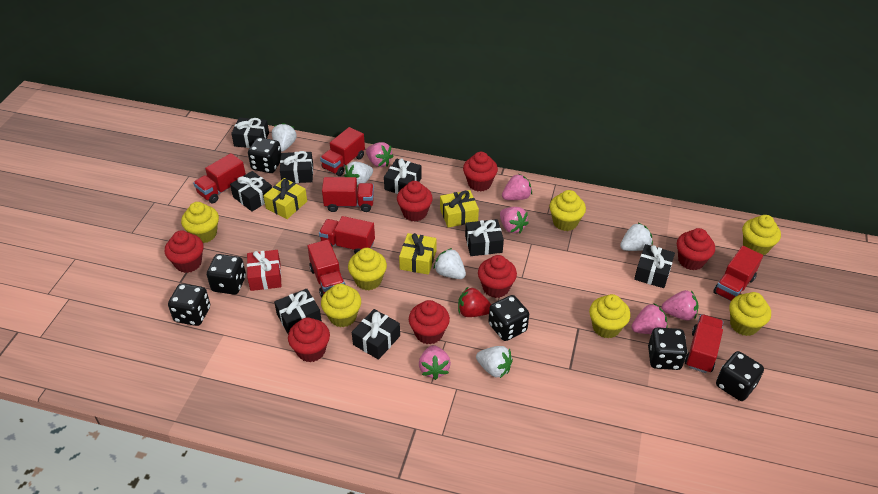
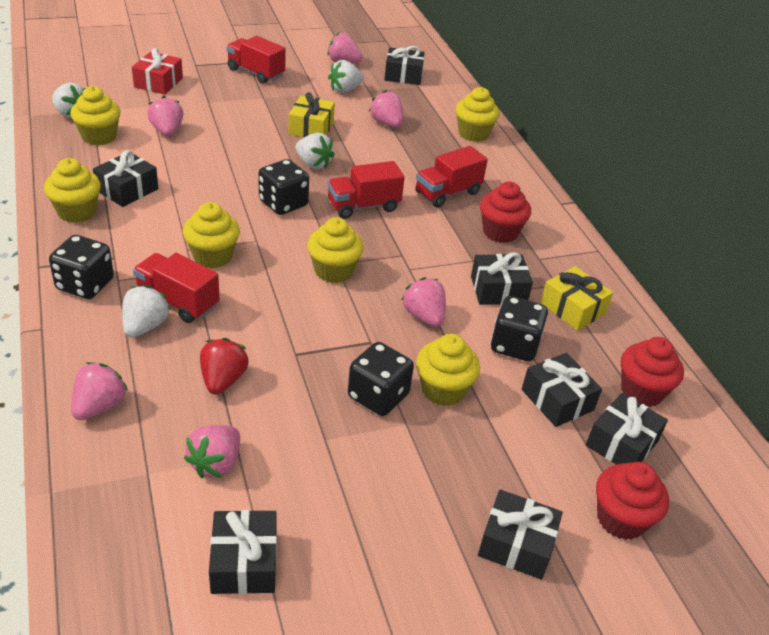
black dice: [168,283,210,326] [207,254,246,295] [248,137,281,173] [488,295,529,341] [648,327,688,370] [716,351,764,401] = 6 -> [49,235,114,299] [258,159,309,215] [348,342,414,416] [491,296,548,361] = 4
black gift: [230,171,272,212] [231,117,269,148] [274,289,322,334] [280,151,313,183] [352,309,400,360] [384,159,422,194] [465,219,504,256] [634,244,675,288] = 8 -> [93,150,158,207] [209,510,277,594] [385,46,425,85] [471,252,533,305] [478,489,563,580] [522,353,602,427] [586,393,668,464] = 7
red cupcake: [165,230,203,273] [288,317,330,362] [397,181,433,222] [409,300,450,345] [463,152,498,192] [478,255,517,298] [677,228,715,270] = 7 -> [480,181,531,243] [596,462,669,540] [621,337,684,407] = 3
red truck: [193,153,246,203] [307,240,346,298] [319,216,375,254] [320,127,365,176] [322,177,374,212] [685,314,723,373] [713,246,763,301] = 7 -> [133,253,220,323] [226,36,286,84] [327,161,405,219] [415,146,488,208] = 4
white strawberry: [272,123,297,152] [344,161,373,187] [434,248,466,279] [476,346,513,378] [620,223,653,251] = 5 -> [52,83,85,118] [122,285,170,338] [295,133,335,169] [328,60,364,93] = 4
yellow cupcake: [181,202,219,243] [321,283,361,327] [348,248,387,290] [549,190,586,231] [589,294,631,338] [729,292,771,336] [742,215,781,256] = 7 -> [44,158,101,223] [70,86,121,145] [183,202,240,268] [307,217,364,283] [416,334,480,406] [456,87,500,142] = 6
yellow gift: [263,178,307,219] [399,233,437,275] [440,190,479,228] = 3 -> [288,92,335,137] [540,266,613,331] = 2

